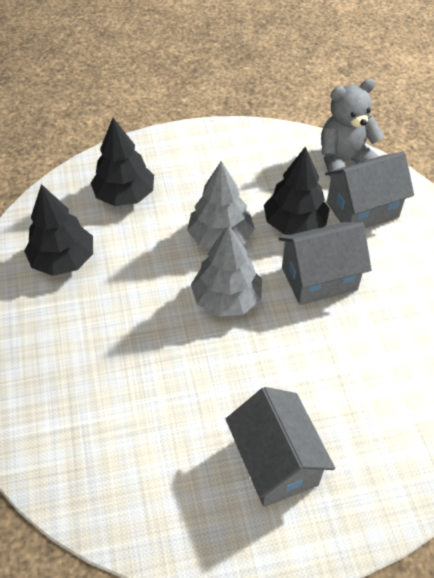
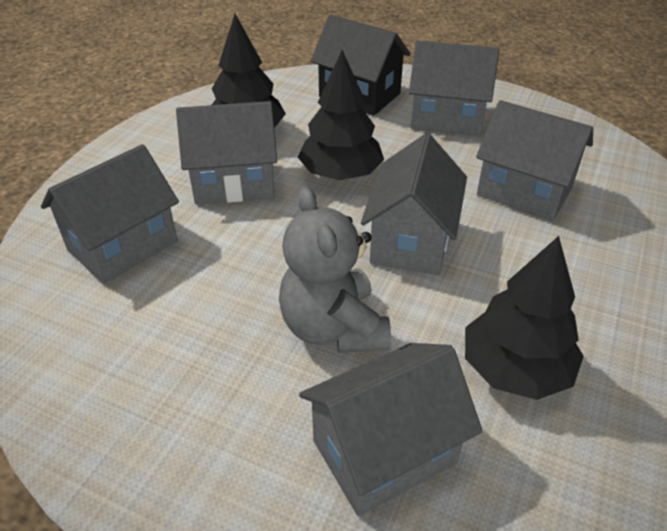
black house: none = 0 -> [311,15,411,116] = 1
grey house: [226,387,335,507] [279,222,372,305] [325,151,414,228] = 3 -> [41,144,179,284] [176,101,277,204] [299,343,483,516] [361,133,467,275] [409,41,499,136] [476,100,593,221] = 6
grey tree: [187,161,255,249] [191,225,262,317] = 2 -> none = 0

